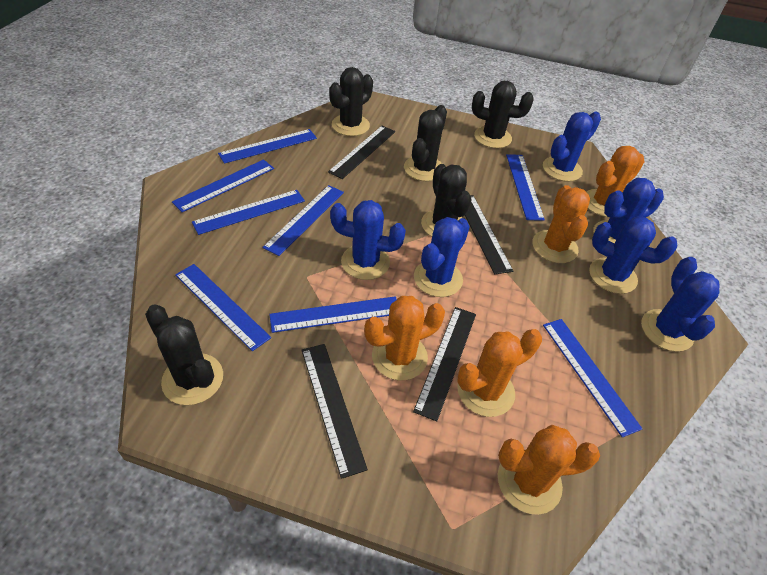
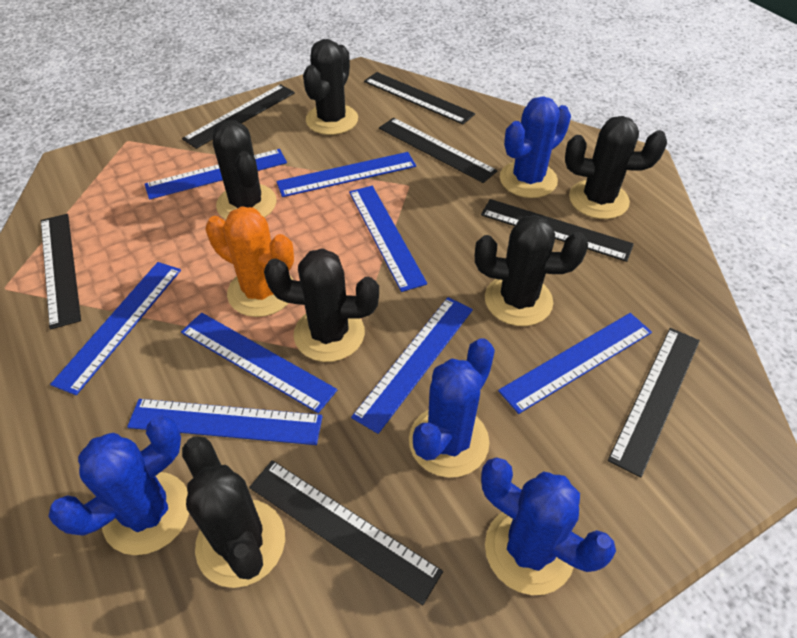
black cactus: [145,304,223,405] [329,67,373,136] [404,105,447,181] [421,164,471,237] [472,81,534,148] = 5 -> [182,437,285,588] [213,120,276,220] [264,248,379,362] [303,39,358,135] [475,215,588,326] [565,116,667,219] = 6
black ruler: [302,344,368,479] [328,126,395,179] [413,307,476,421] [465,195,513,275] = 4 -> [41,214,81,330] [182,84,295,149] [249,460,443,605] [364,72,475,125] [379,118,497,183] [481,199,634,262] [608,328,700,478] = 7
blue cactus: [330,200,406,280] [414,217,470,297] [543,112,601,182] [589,216,677,294] [593,178,664,243] [641,257,720,352] = 6 -> [48,416,190,555] [409,338,495,478] [481,457,616,595] [500,96,571,198] = 4
orange cactus: [364,296,445,380] [457,329,542,417] [498,425,600,515] [532,185,590,263] [586,146,644,217] = 5 -> [206,206,294,317] = 1

